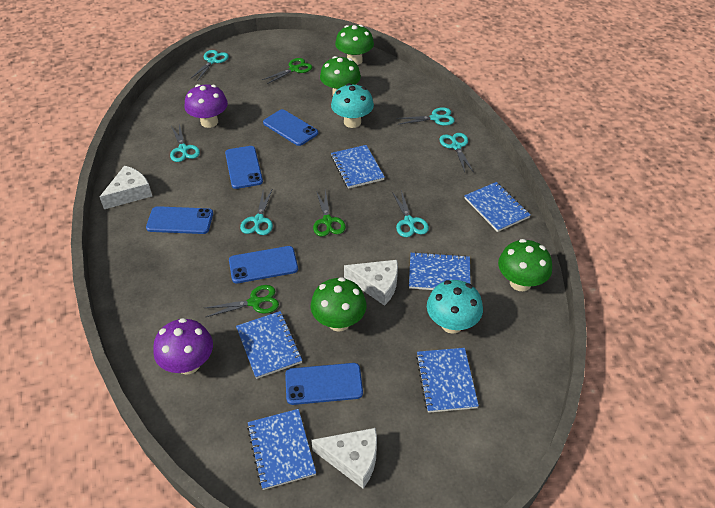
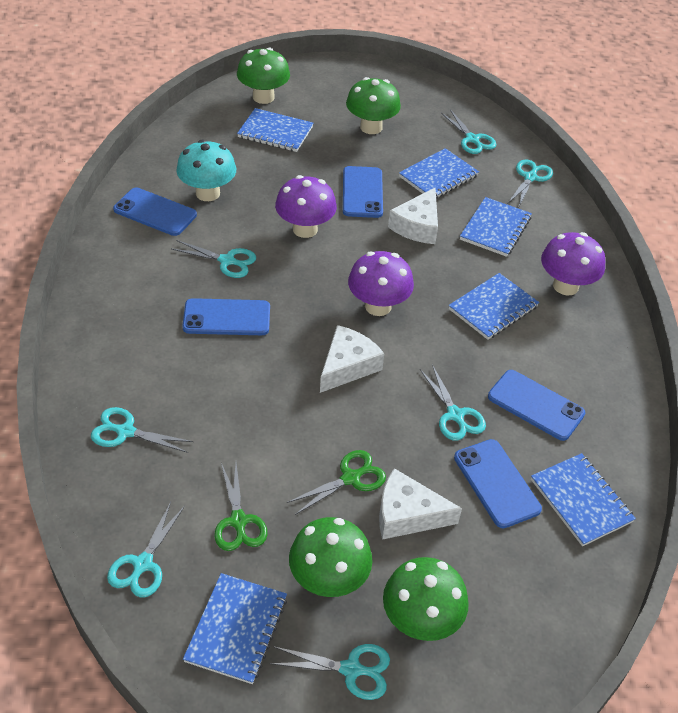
green scissors: [205,285,279,317] [262,58,312,84] [313,189,346,237] = 3 -> [214,463,268,551] [287,450,386,515] = 2
purple mushroom: [153,318,213,375] [185,84,228,128] = 2 -> [275,175,337,238] [348,251,414,316] [541,232,605,296] = 3
turquoise mushroom: [331,83,374,128] [427,280,483,334] = 2 -> [176,140,236,201] = 1
turquoise scissors: [170,124,200,162] [190,50,229,81] [240,190,273,235] [392,190,429,237] [396,107,455,126] [439,133,474,172] = 6 -> [91,407,194,453] [107,502,185,597] [172,240,256,278] [270,644,390,700] [420,365,486,441] [441,109,497,154] [508,159,553,208] = 7

